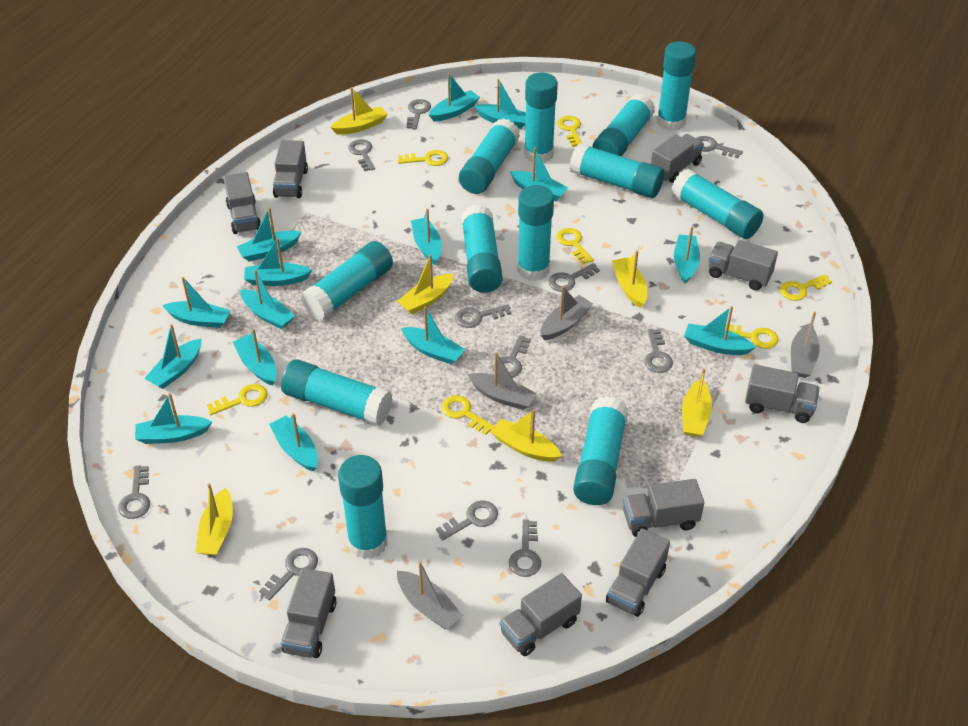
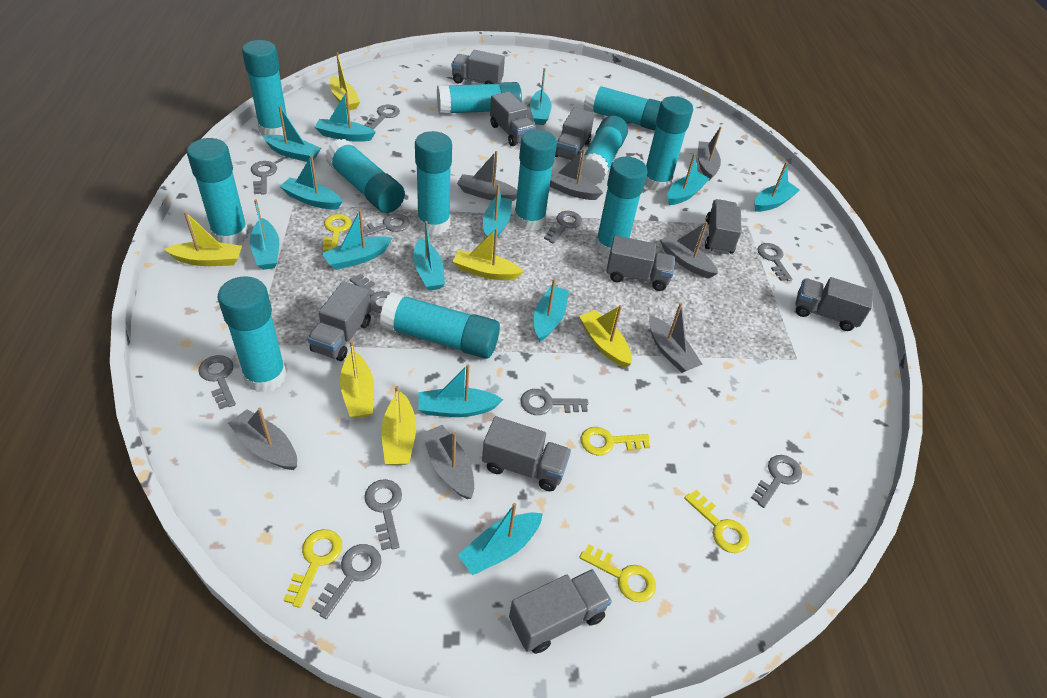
grey boat: [397,561,463,630] [467,352,537,410] [540,286,593,340] [791,311,820,378] = 4 -> [228,408,297,470] [422,425,474,499] [457,151,517,201] [550,149,603,200] [649,302,703,373] [660,222,718,278] [698,126,722,181] = 7
turquoise boat: [135,393,212,444] [144,324,201,389] [162,277,231,328] [233,329,277,386] [237,207,301,262] [240,270,295,329] [244,238,312,286] [269,413,318,471] [401,306,466,365] [411,209,442,265] [429,73,480,122] [475,79,526,129] [510,147,568,201] [674,227,700,284] [684,306,756,355] = 15 -> [250,199,279,270] [262,106,321,162] [280,156,342,210] [315,92,376,142] [322,210,392,270] [413,221,445,291] [418,364,503,417] [458,503,543,575] [483,184,512,241] [530,68,552,125] [534,279,569,342] [668,154,710,205] [755,162,800,212] = 13
yellow key: [207,384,268,415] [398,150,448,166] [442,395,495,435] [556,228,594,264] [558,116,582,147] [725,324,779,349] [780,274,832,301] = 7 -> [284,529,342,608] [323,214,352,251] [579,544,656,602] [581,427,650,456] [684,490,749,553] = 5

